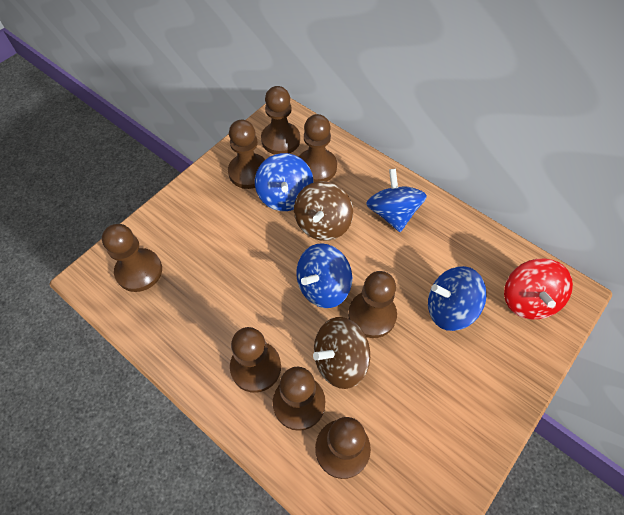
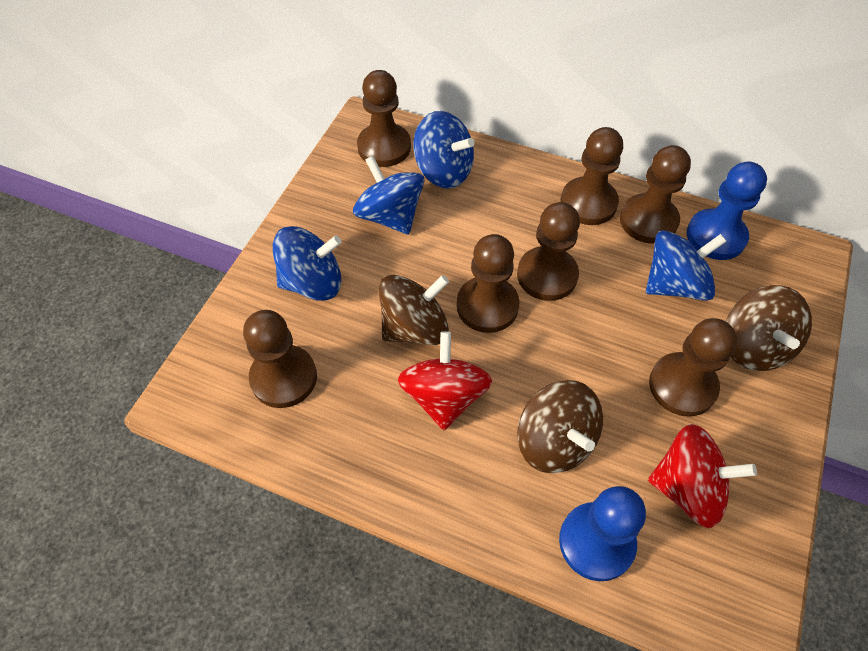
blue pawn: none = 0 -> [559,486,646,581] [687,162,767,260] = 2
brown pawn: [102,224,162,292] [228,120,266,189] [230,327,281,393] [261,86,300,154] [273,367,325,431] [299,114,337,183] [315,417,371,479] [348,271,397,338] = 8 -> [243,310,317,408] [357,70,411,167] [457,234,520,333] [517,202,580,301] [561,127,623,225] [620,145,691,244] [649,318,737,417] = 7
brown spinning top: [294,181,353,241] [313,317,370,389] = 2 -> [379,275,449,345] [517,380,603,473] [726,285,812,371] = 3
red spinning top: [504,258,573,319] = 1 -> [398,331,492,430] [648,424,757,528] = 2

